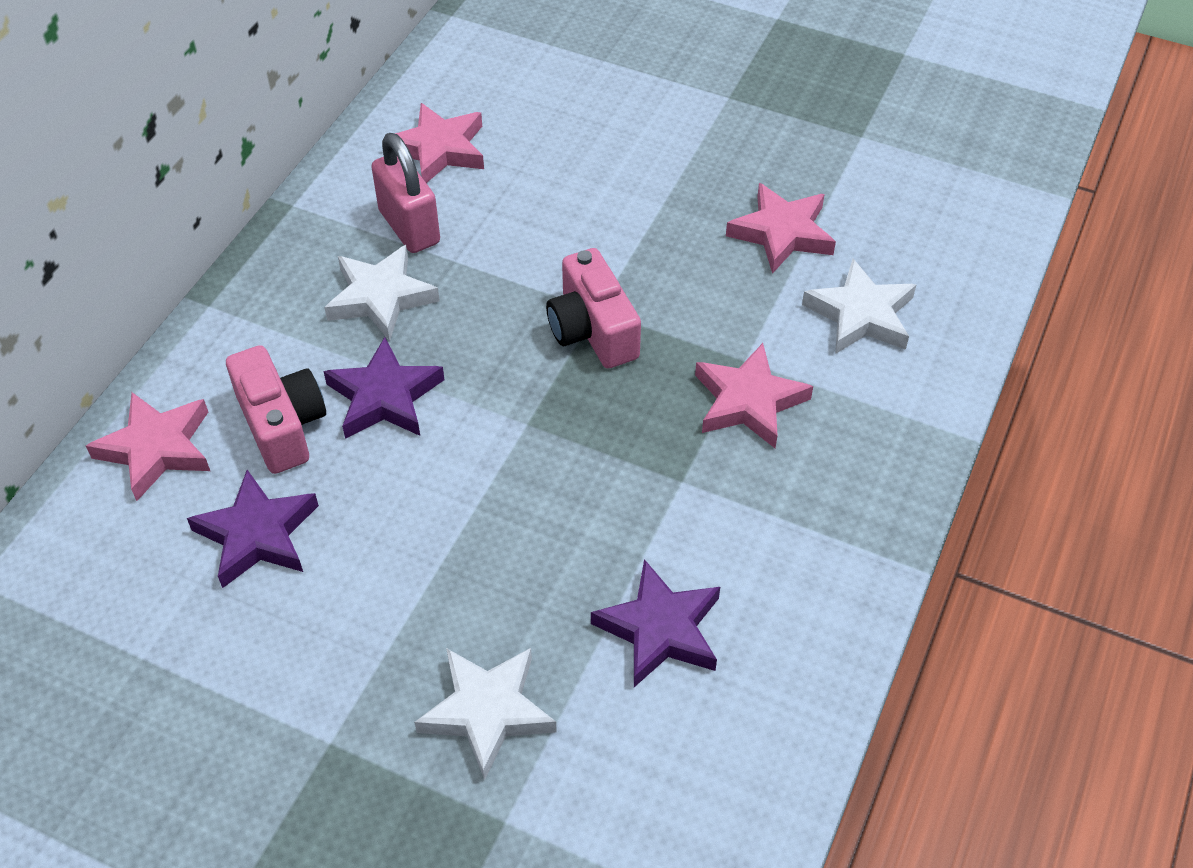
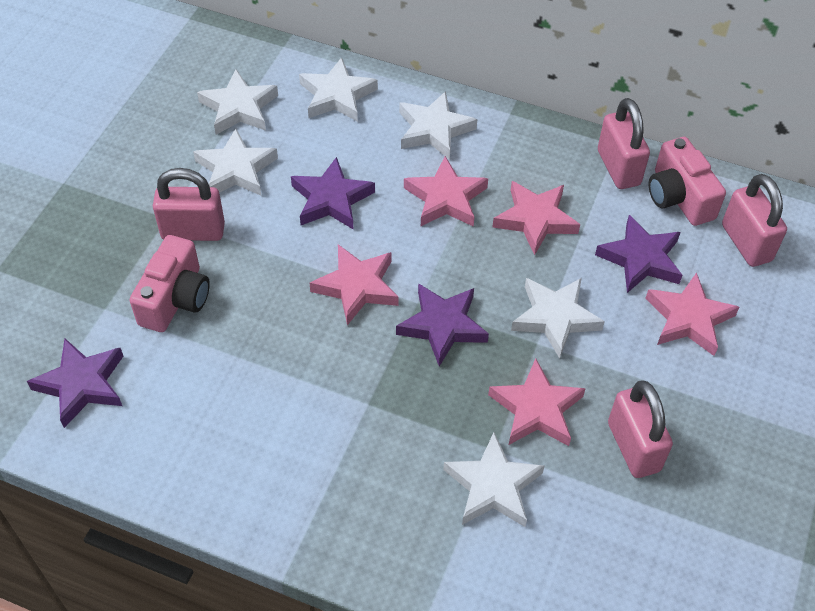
pink padlock: [371,133,440,253] = 1 -> [153,168,225,241] [598,98,650,189] [608,381,673,478] [722,174,787,267] = 4
pink star: [86,392,210,501] [395,103,484,183] [695,343,813,448] [726,183,836,274] = 4 -> [310,244,399,325] [404,156,488,227] [488,358,586,446] [492,181,580,255] [645,272,739,356] = 5
purple star: [187,470,319,588] [323,337,445,439] [591,559,720,687] = 3 -> [27,339,123,428] [291,157,375,230] [396,283,489,367] [595,215,683,293] = 4
white star: [324,245,440,341] [414,648,557,780] [802,259,916,354] = 3 -> [193,128,278,196] [197,69,278,135] [299,57,378,122] [399,91,477,160] [443,432,545,527] [511,278,605,358] = 6

